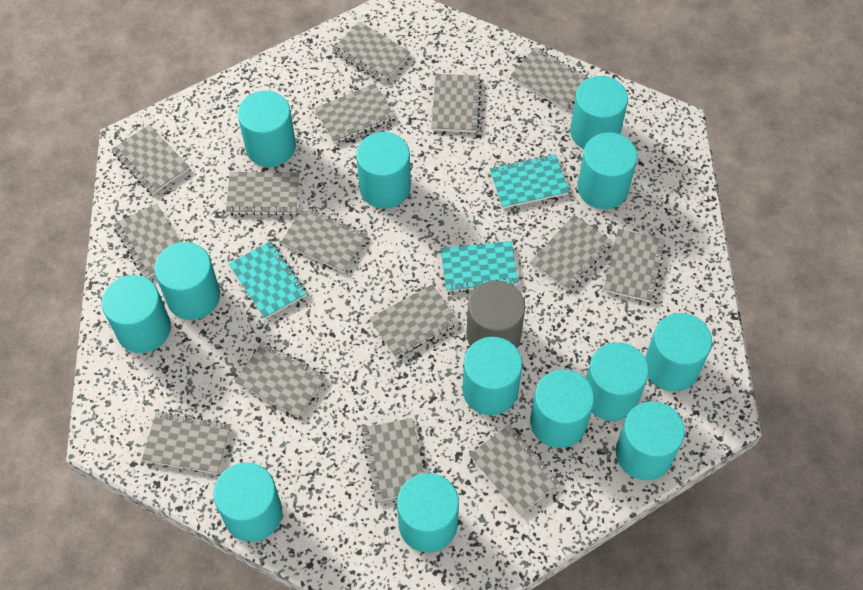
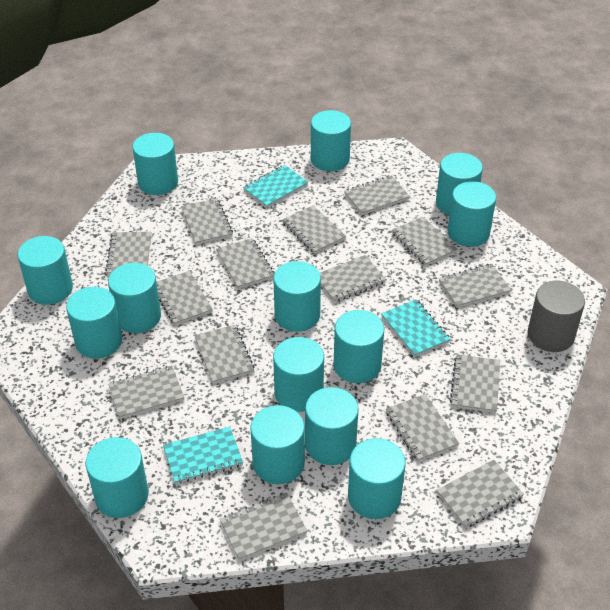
turquoise cylinder: [102,275,171,353] [154,242,220,320] [213,462,283,542] [238,91,296,167] [356,132,411,209] [397,473,459,553] [462,337,522,415] [530,369,594,448] [570,76,628,149] [578,132,637,209] [586,342,649,421] [616,401,685,480] [645,313,712,391] = 13 -> [18,236,73,305] [66,287,122,359] [86,437,149,518] [108,263,161,333] [132,133,178,195] [250,405,305,484] [273,261,321,332] [273,337,324,412] [305,387,359,465] [311,110,351,171] [334,310,384,383] [348,438,406,519] [436,153,483,215] [447,181,496,247] = 14

